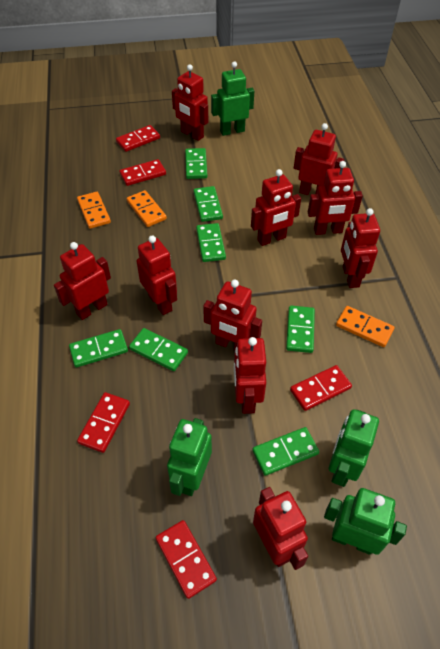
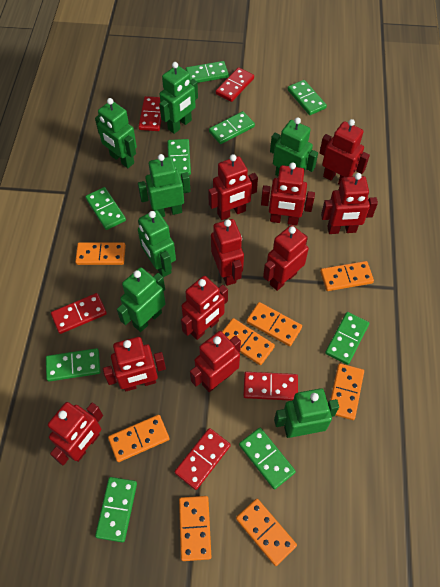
green domino: [69,329,128,368] [129,328,188,371] [185,148,207,179] [193,186,223,222] [196,223,226,262] [253,427,319,476] [286,306,315,353] = 7 -> [46,348,101,382] [85,187,126,230] [95,477,137,543] [167,139,191,176] [186,61,229,83] [209,111,255,144] [239,428,296,489] [288,80,327,115] [325,312,369,365] = 9
green robot: [167,418,212,496] [211,61,254,136] [324,488,407,555] [329,409,379,487] = 4 -> [95,98,137,168] [117,267,166,332] [138,154,191,217] [138,210,176,277] [159,62,198,134] [270,117,318,176] [274,388,339,438] = 7
orange domino: [77,192,111,229] [127,190,167,227] [336,306,395,347] = 3 -> [75,242,126,265] [108,415,169,462] [179,496,211,561] [222,318,275,365] [236,499,297,566] [246,302,302,346] [320,261,374,291] [330,363,364,420] = 8

